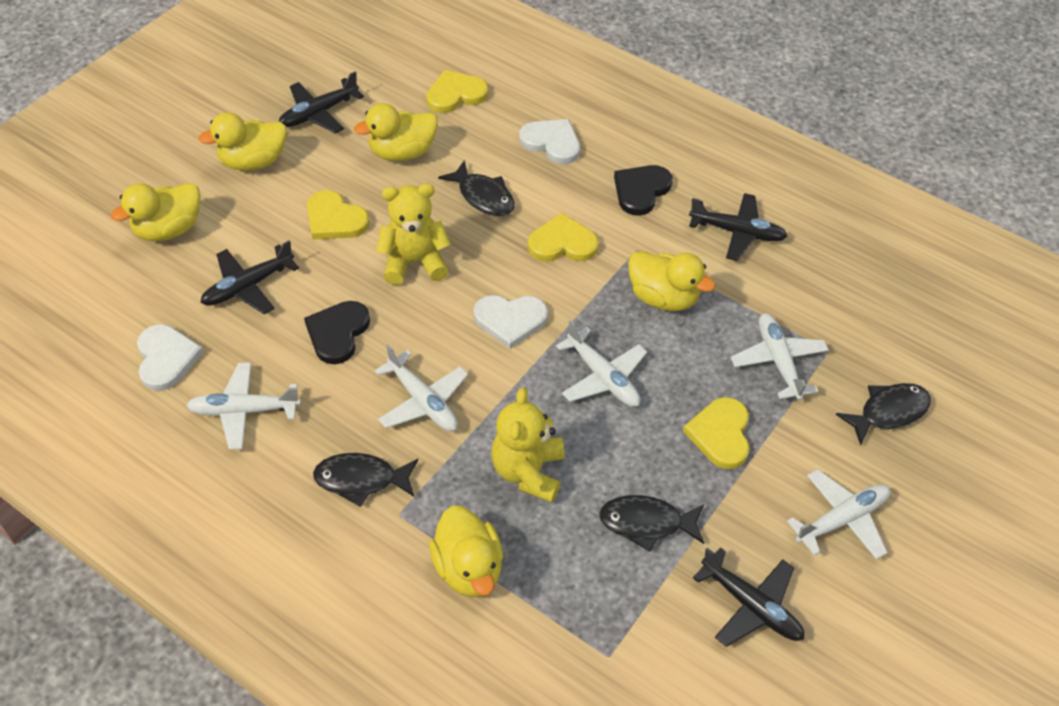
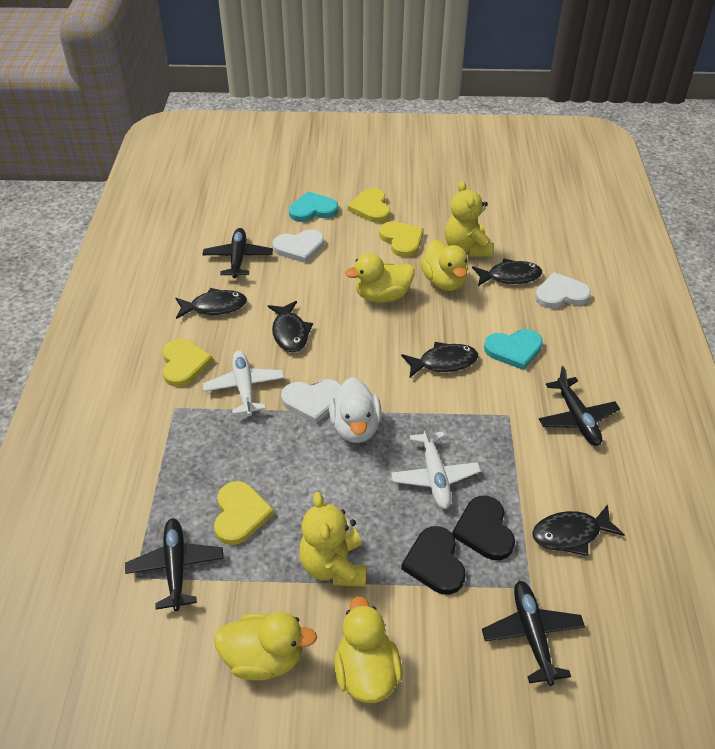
black fish: [313,453,418,507] [438,160,515,216] [599,495,704,552] [836,383,931,445] = 4 -> [175,288,247,319] [268,301,313,352] [401,342,478,377] [472,258,542,286] [532,504,625,556] = 5
turquoise heart: none = 0 -> [289,191,338,222] [484,329,543,370] = 2
white duck: none = 0 -> [329,377,382,443] = 1
white plane: [186,362,301,450] [375,344,468,431] [556,320,647,407] [731,313,829,401] [787,469,890,560] = 5 -> [202,350,284,416] [391,419,481,509] = 2
yellow duck: [111,183,200,241] [198,112,287,171] [354,103,438,161] [429,506,503,597] [628,251,715,311] = 5 -> [214,612,317,680] [334,596,402,703] [345,253,415,303] [420,240,468,291] = 4

